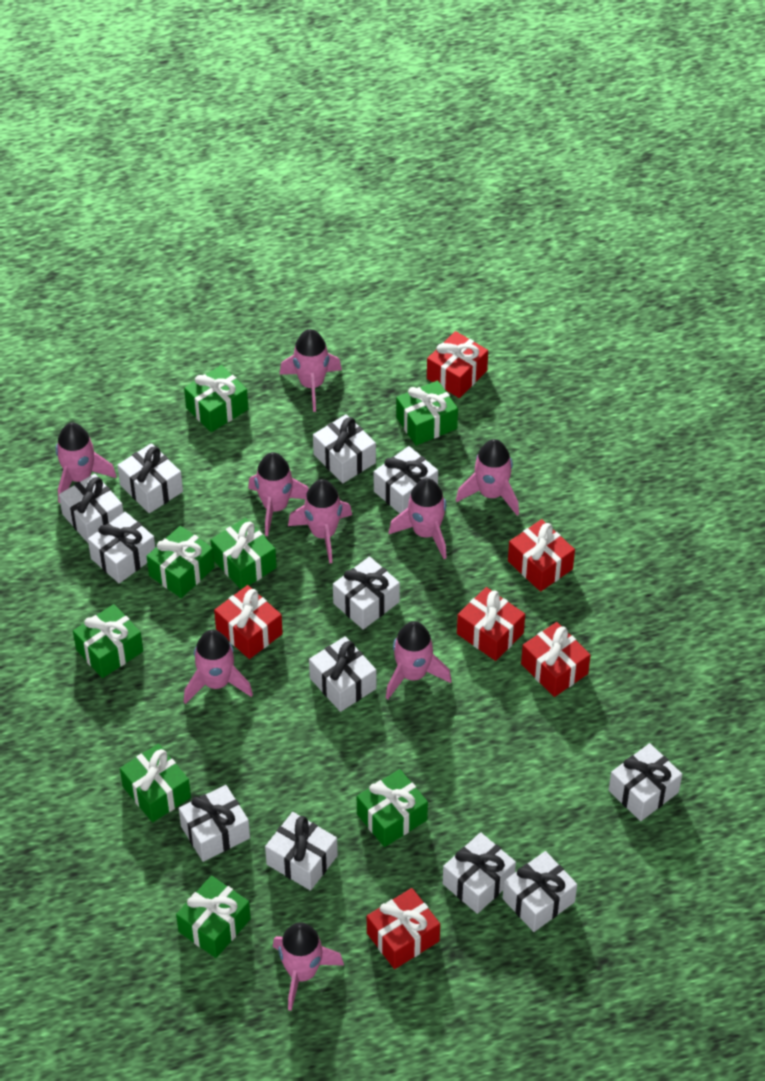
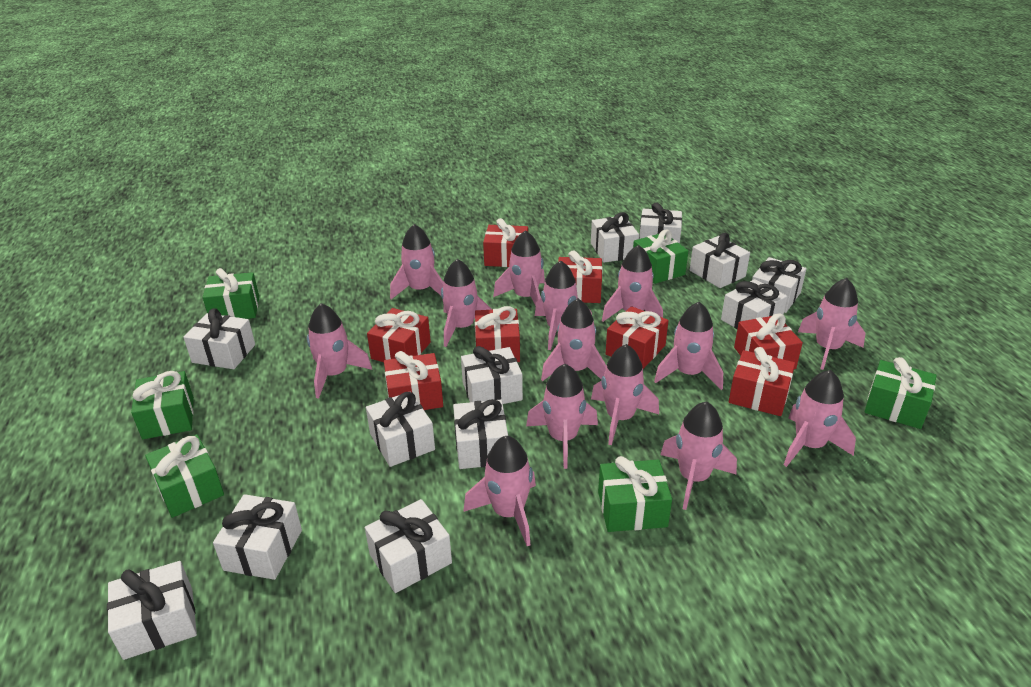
green gift: [73,604,143,678] [120,744,191,822] [146,526,214,598] [176,876,251,958] [184,365,248,432] [210,518,277,589] [357,769,428,847] [396,380,458,446] = 8 -> [131,371,194,439] [145,434,224,518] [203,268,259,319] [598,456,672,532] [633,229,688,284] [865,357,937,429] = 6
pink rocket: [56,423,117,503] [184,630,253,704] [248,452,309,536] [273,922,344,1011] [279,329,342,412] [288,479,352,564] [386,621,452,699] [389,478,447,559] [456,439,519,516] = 9 -> [307,303,372,399] [390,224,444,299] [441,259,492,347] [463,436,536,546] [493,230,545,306] [526,364,598,469] [535,261,592,350] [541,299,606,381] [591,344,659,445] [602,245,663,322] [654,302,723,390] [660,401,737,510] [784,370,856,467] [798,278,866,370] = 14
red gift: [214,585,283,659] [367,888,440,969] [427,331,488,398] [457,587,525,661] [508,519,575,592] [521,622,591,697] = 6 -> [367,308,431,362] [384,351,443,410] [475,306,520,362] [483,218,528,267] [558,250,603,303] [606,306,669,369] [729,347,795,416] [734,313,803,369] = 8

